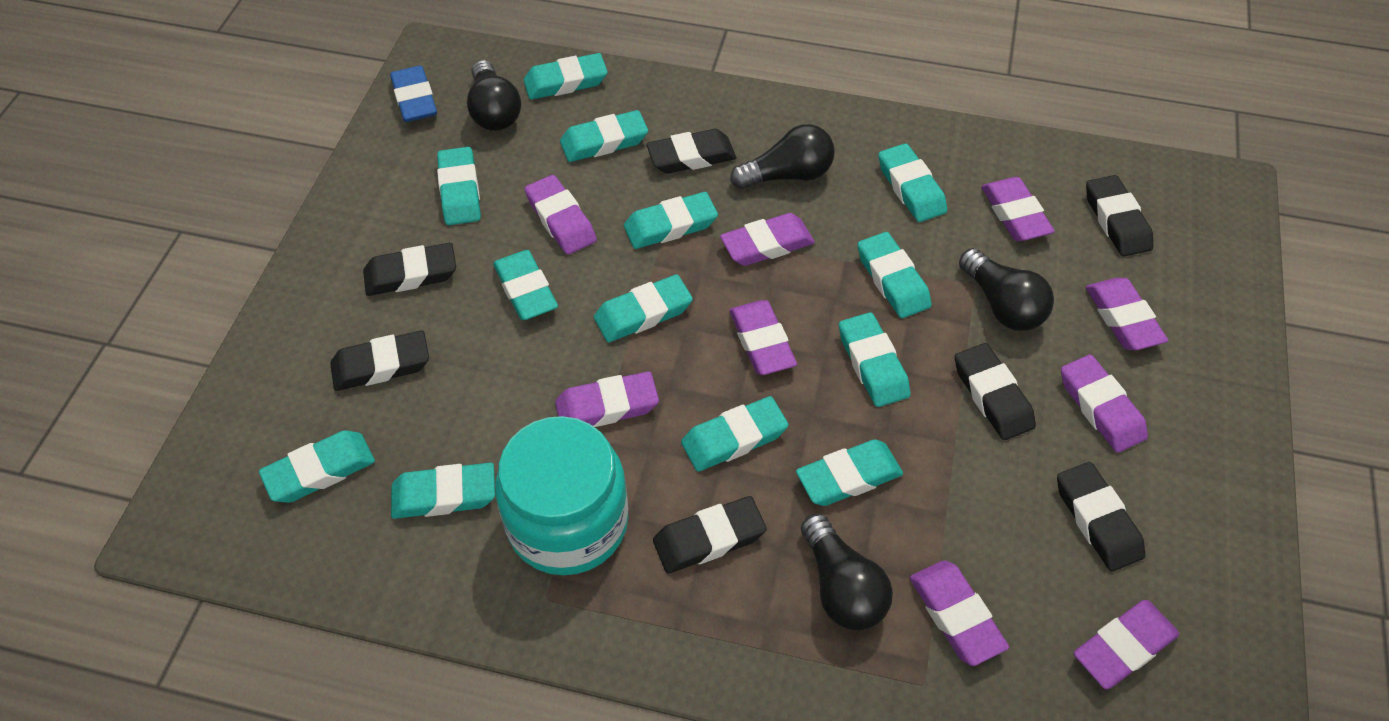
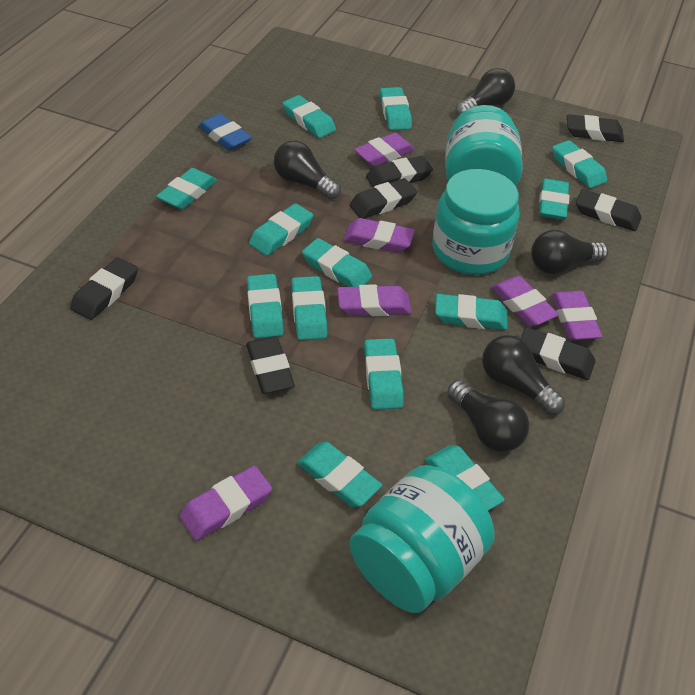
black light bulb: [467,60,521,131] [730,124,835,189] [801,513,893,630] [959,248,1054,331] = 4 -> [274,141,341,200] [447,380,529,452] [455,68,515,116] [482,335,565,415] [531,230,608,274] = 5
purple eraser: [525,175,597,255] [555,372,659,427] [720,213,815,266] [729,300,797,375] [910,561,1009,666] [981,177,1055,241] [1061,355,1148,453] [1074,600,1179,689] [1086,278,1168,350] = 9 -> [180,466,272,541] [337,284,411,317] [343,218,415,253] [354,133,415,167] [491,276,559,327] [552,291,602,340] = 6
turquoise jar: [495,416,629,575] = 1 -> [350,465,494,613] [433,169,520,275] [445,105,523,186] = 3

